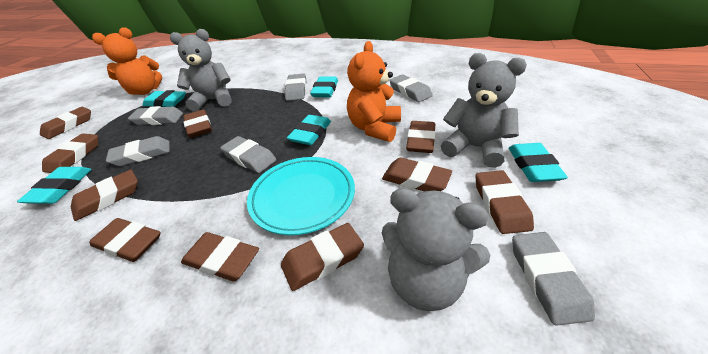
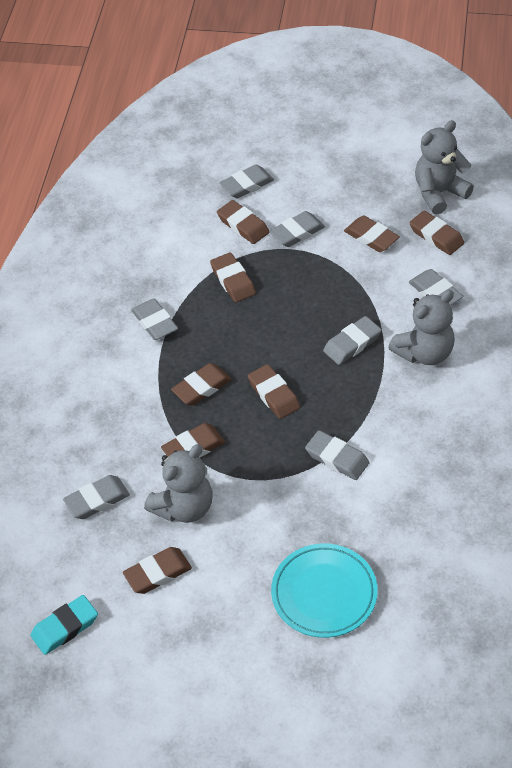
brown eraser: [40,107,91,139] [42,133,98,173] [71,170,138,221] [89,218,161,262] [181,232,259,281] [183,110,212,138] [281,223,364,291] [382,158,452,191] [406,121,436,153] [475,170,534,234] = 10 -> [123,547,192,594] [161,423,225,458] [171,363,232,406] [210,252,256,302] [217,200,269,244] [248,364,300,419] [344,215,400,252] [409,211,464,255] = 8
grey eraser: [106,136,170,166] [128,106,183,125] [220,136,276,173] [285,74,306,101] [389,74,433,102] [512,232,595,326] = 6 -> [63,475,130,519] [131,298,178,340] [219,164,274,199] [269,211,325,247] [305,430,370,480] [323,316,381,365] [409,269,463,305] = 7
orange teddy bear: [92,27,162,95] [347,41,401,142] = 2 -> none = 0
turquoise eraser: [17,167,92,204] [143,90,186,107] [287,115,331,145] [310,77,338,97] [509,143,568,182] = 5 -> [30,595,98,655] = 1

